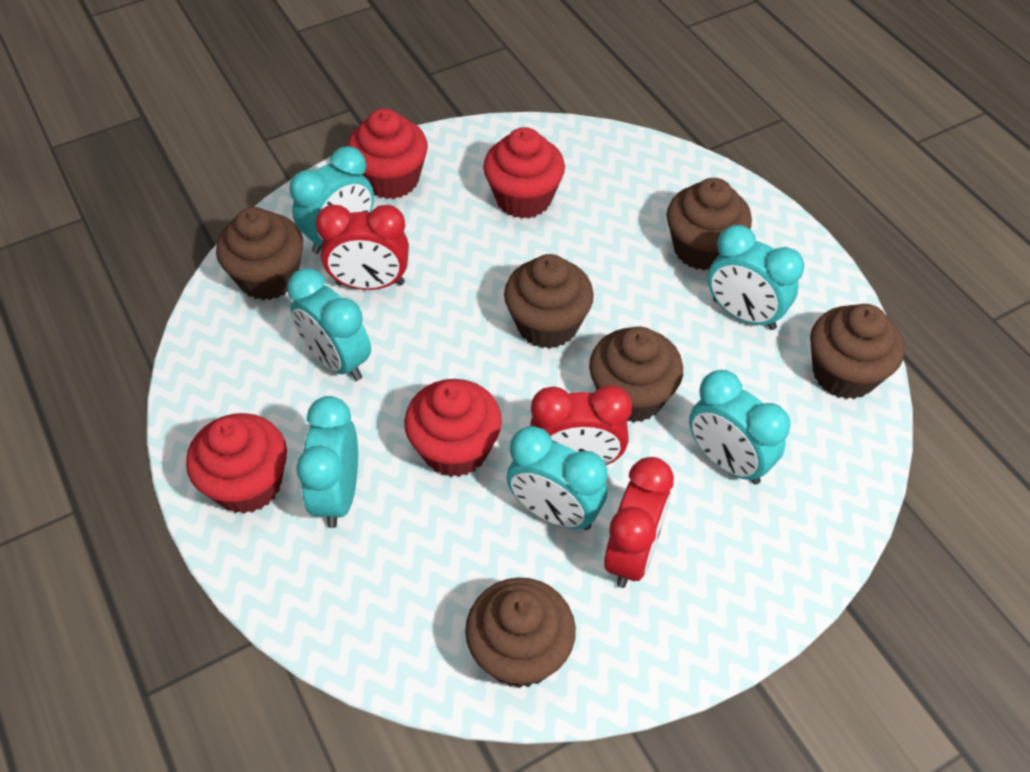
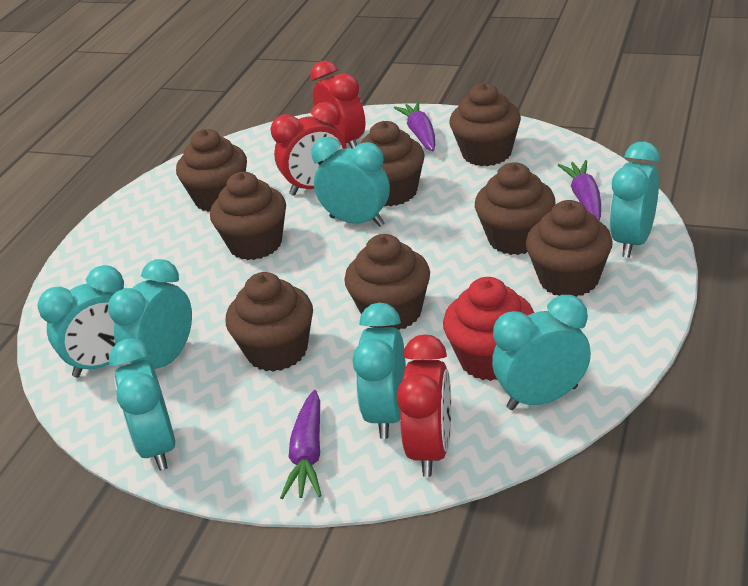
brown cupcake: [216,207,303,300] [465,577,576,688] [504,254,594,349] [589,327,683,423] [667,178,752,270] [810,304,905,399] = 6 -> [176,129,247,212] [210,172,286,260] [226,272,313,372] [344,234,430,330] [361,121,425,206] [450,83,521,166] [475,162,556,255] [526,200,613,297] = 8
purple carrot: none = 0 -> [280,390,322,499] [394,101,435,151] [558,160,601,221] = 3
red cupcake: [186,413,287,514] [348,108,428,199] [404,379,502,477] [483,127,565,219] = 4 -> [443,277,534,381] = 1
turquoise clock: [287,268,371,381] [290,146,374,254] [296,396,358,528] [507,426,608,530] [689,370,791,484] [708,225,804,330] = 6 -> [37,265,124,378] [108,259,192,369] [109,338,175,471] [311,137,390,227] [353,303,406,439] [492,295,591,410] [609,141,660,258] = 7

